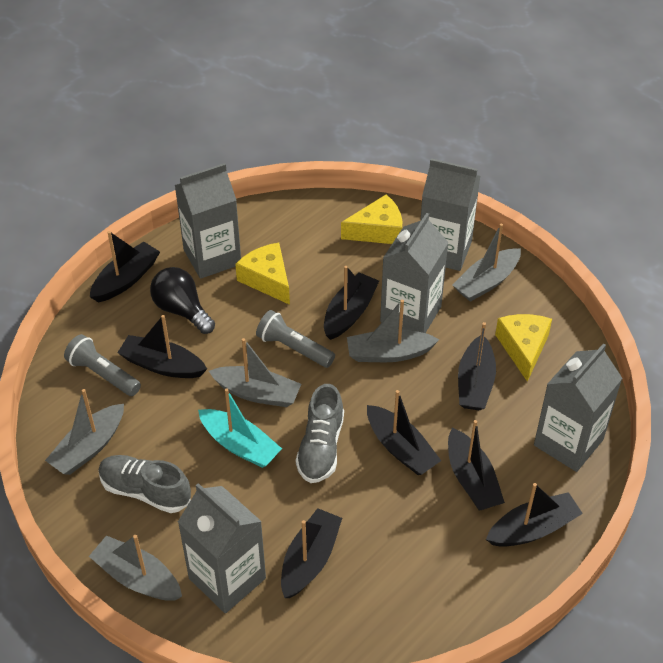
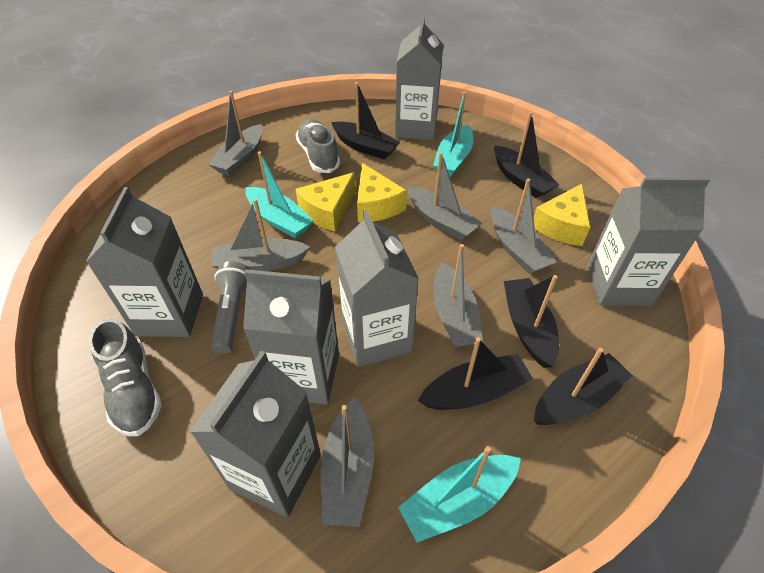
black boat: [90,231,160,302] [118,315,207,378] [281,508,342,598] [324,266,379,340] [367,390,441,475] [448,420,505,511] [458,322,496,410] [486,483,583,547] = 8 -> [331,82,400,160] [418,337,533,410] [494,112,559,198] [504,275,559,368] [534,348,633,425] = 5
black light bulb: [150,267,215,334] = 1 -> none = 0
grey boat: [45,389,124,475] [89,535,182,601] [209,338,301,407] [347,300,439,362] [453,224,521,302] = 5 -> [208,91,263,176] [211,199,310,271] [321,397,374,527] [407,152,482,240] [433,244,483,347] [491,178,557,274] = 6
grey carton: [175,163,241,279] [178,483,266,613] [380,213,449,333] [420,158,480,271] [534,343,622,472] = 5 -> [86,187,203,337] [190,350,321,517] [243,269,339,405] [335,210,419,367] [395,16,443,140] [587,177,710,306] = 6
grey flashlight: [64,334,141,396] [256,310,335,368] = 2 -> [211,261,250,354] = 1
turquoise boat: [198,388,282,468] = 1 -> [245,151,314,238] [398,446,521,543] [433,92,473,177] = 3

